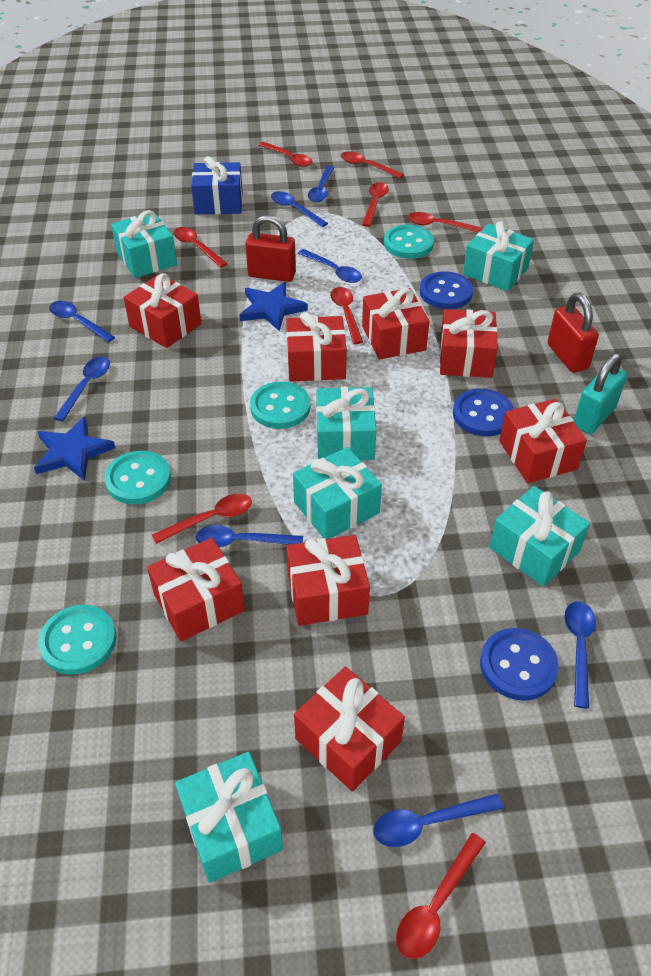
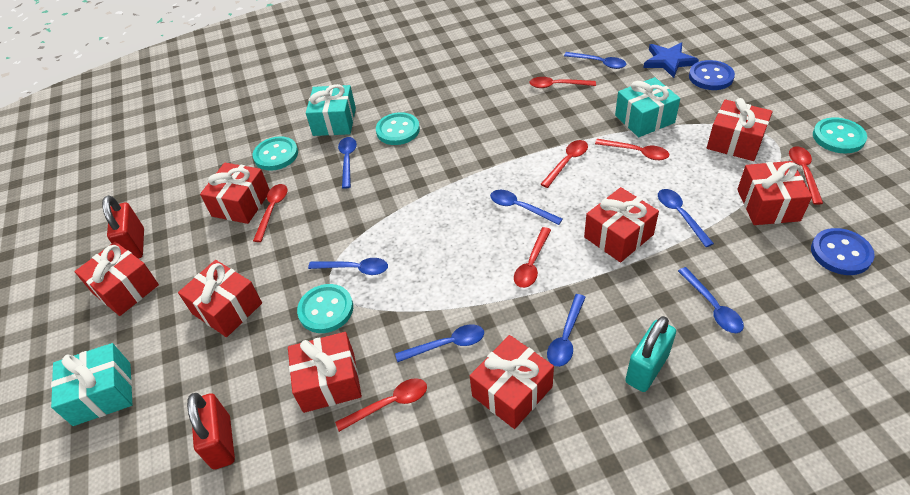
blue button: [420,271,473,309] [453,389,514,437] [480,628,559,701] = 3 -> [689,60,735,90] [811,228,875,275] = 2
blue gift: [191,156,243,214] = 1 -> none = 0
blue star: [34,416,115,481] [239,282,308,332] = 2 -> [643,42,699,78] = 1
red spoon: [152,493,252,544] [173,227,228,268] [259,142,313,167] [330,287,363,344] [341,152,404,178] [362,182,389,227] [396,833,486,959] [407,212,483,232] = 8 -> [253,184,287,242] [335,378,427,432] [514,227,551,288] [529,77,596,88] [541,140,588,188] [595,139,669,160] [789,146,823,205] = 7
turquoise gift: [111,210,177,278] [175,752,283,883] [293,447,382,539] [316,387,376,460] [463,221,534,291] [489,486,590,587] = 6 -> [51,343,132,426] [306,84,356,136] [615,77,680,137] = 3

